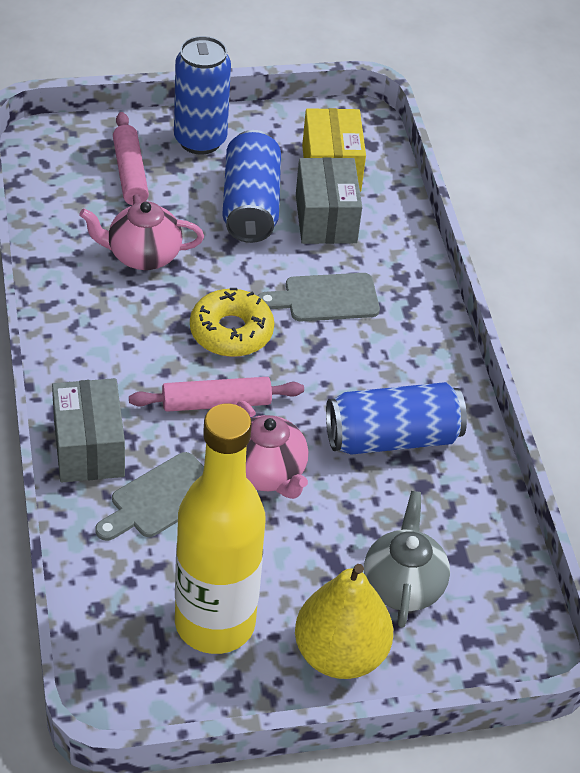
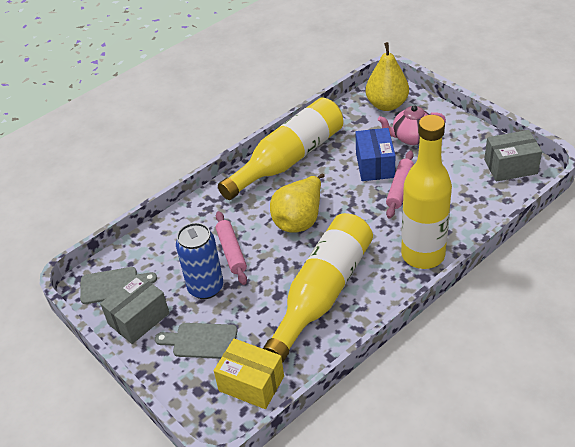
blue box: none = 0 -> [356,128,395,181] = 1
blue can: [174,36,231,155] [222,130,281,243] [326,382,467,455] = 3 -> [176,223,223,299] = 1
grey teapot: [364,491,450,628] = 1 -> none = 0
pink teapot: [79,201,204,270] [237,401,308,499] = 2 -> [378,105,446,145] = 1
yellow bottle: [175,404,266,654] = 1 -> [218,98,343,200] [263,213,373,363] [401,115,452,269] = 3
yellow donut: [190,288,274,357] = 1 -> none = 0
yellow pear: [295,564,393,679] = 1 -> [270,173,325,232] [366,42,409,111] = 2

